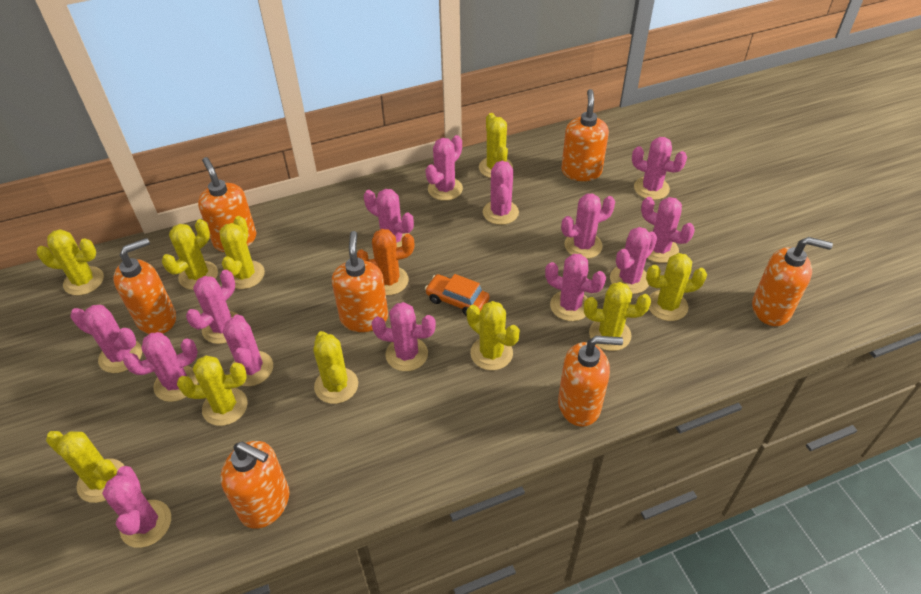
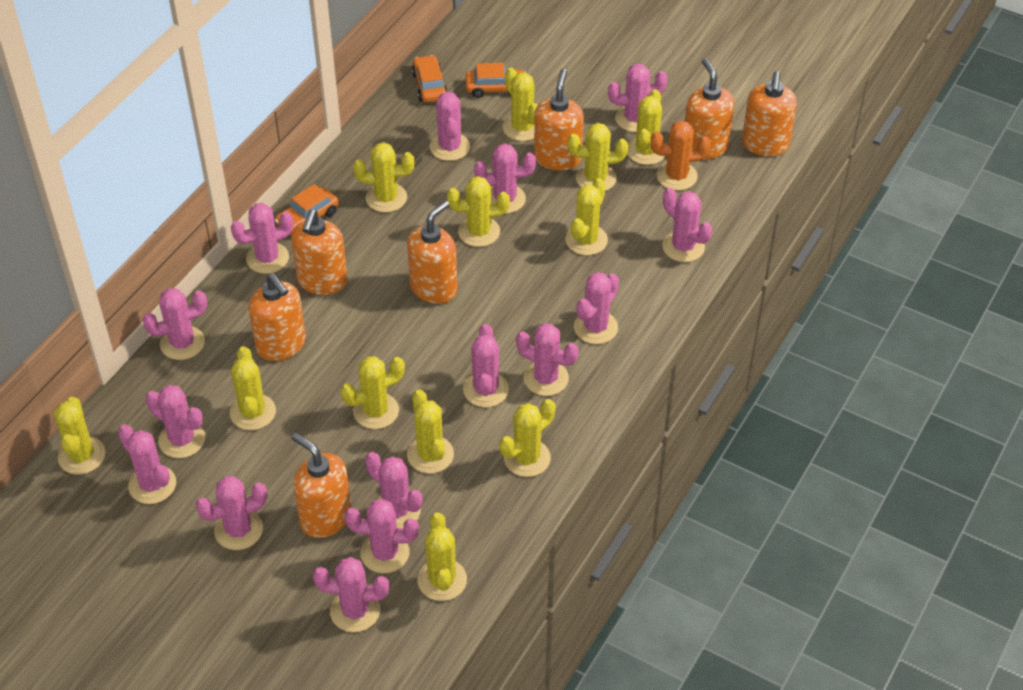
orange car: [425,274,490,316] = 1 -> [275,184,339,235] [412,55,448,102] [465,63,526,98] = 3
pink cactus: [71,305,142,373] [102,466,171,548] [123,332,198,402] [186,270,239,344] [223,314,273,386] [364,189,414,247] [371,302,436,371] [426,135,463,201] [483,161,519,225] [545,254,606,321] [561,194,615,259] [610,227,657,294] [632,137,687,200] [641,197,695,263] = 14 -> [118,424,176,504] [142,288,207,360] [146,385,205,458] [196,476,267,550] [231,203,293,274] [313,557,389,632] [345,499,419,573] [365,452,423,528] [430,92,470,161] [463,324,509,407] [474,143,536,214] [516,323,579,396] [574,272,619,344] [608,63,668,132] [662,188,712,262] = 15
yellow cactus: [36,229,104,296] [46,431,124,503] [162,219,218,290] [177,356,248,426] [219,216,265,289] [313,331,358,404] [467,301,520,370] [479,113,513,178] [584,282,651,351] [646,253,707,321] = 10 -> [54,397,105,475] [230,346,276,430] [341,356,405,429] [353,142,414,213] [407,390,454,474] [417,512,467,601] [447,176,510,247] [499,399,555,477] [502,68,538,141] [566,178,608,255] [568,123,628,191] [627,89,665,165] = 12

